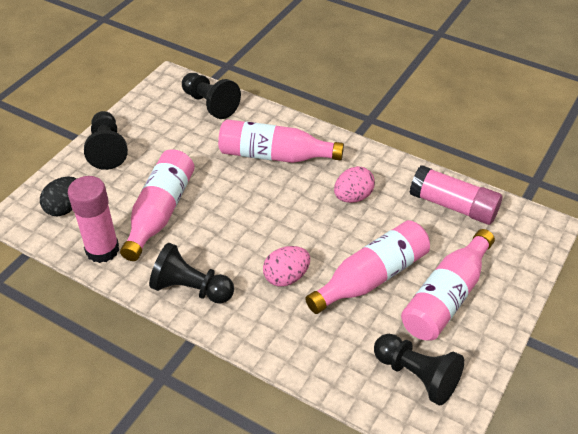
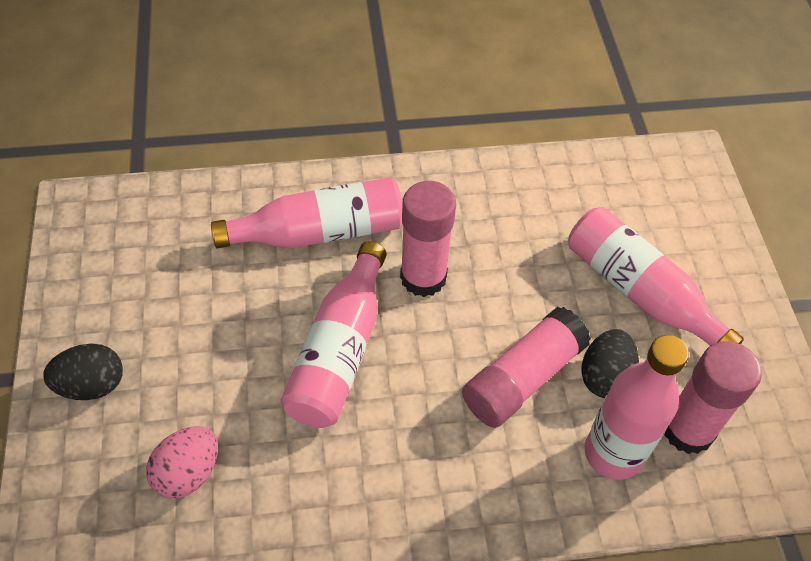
black egg: [40,176,77,216] = 1 -> [43,344,123,400] [581,329,639,398] = 2
black pawn: [84,111,128,170] [149,243,234,304] [182,73,241,119] [374,334,464,405] = 4 -> none = 0
pink egg: [263,246,310,287] [334,166,375,203] = 2 -> [146,426,218,499] = 1
pink glue stick: [68,176,119,263] [410,165,502,225] = 2 -> [400,181,456,297] [462,307,591,428] [664,341,762,454] = 3

